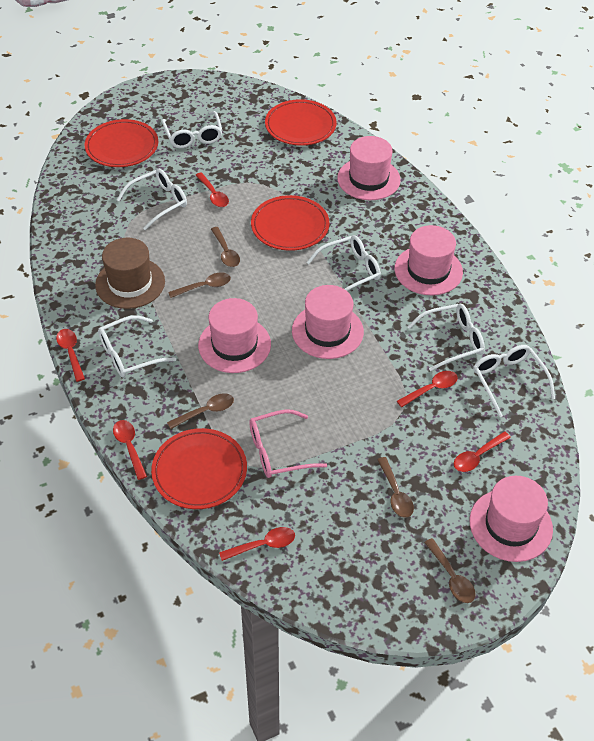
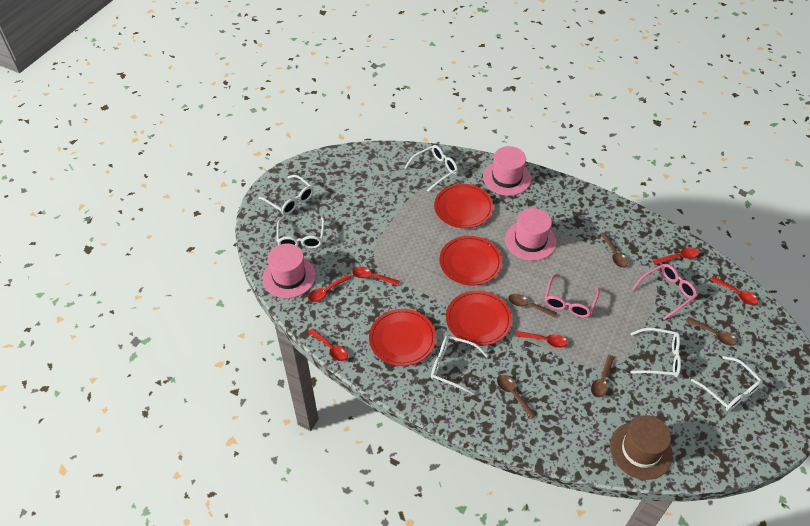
pink glasses: [249,409,327,478] = 1 -> [545,274,600,318] [632,264,697,320] = 2
pink hat: [198,298,271,373] [292,285,364,359] [337,136,401,200] [394,225,463,295] [469,476,553,562] = 5 -> [262,244,316,298] [483,146,531,196] [505,208,556,261] = 3

